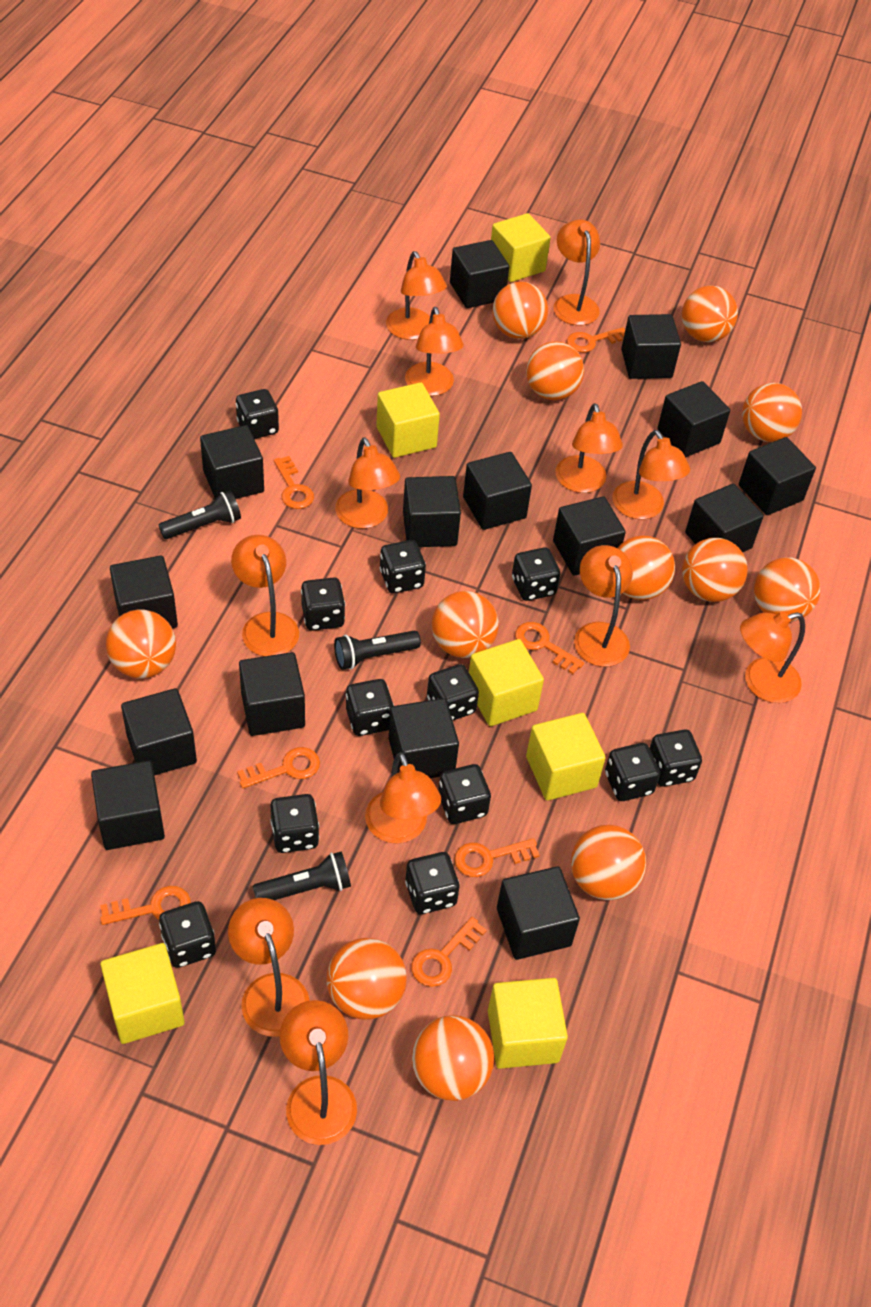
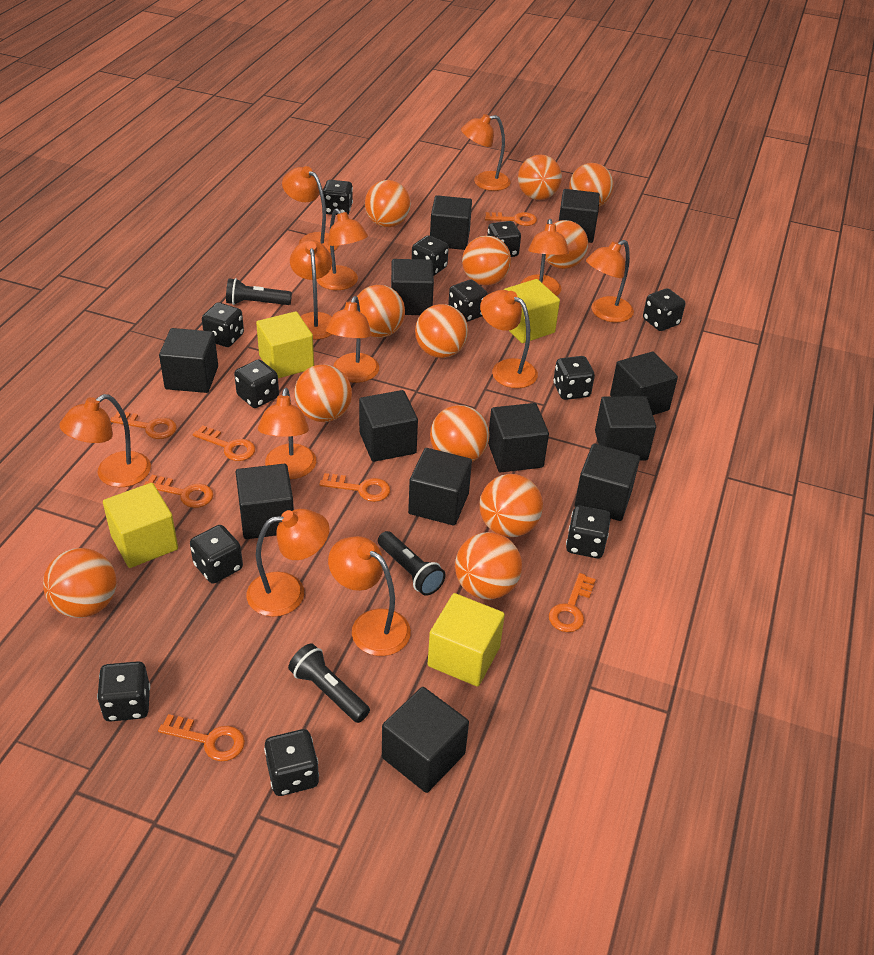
black cube: [91,760,165,850] [110,555,178,629] [121,688,197,776] [200,425,264,499] [239,652,305,736] [389,698,459,778] [403,476,461,547] [450,240,509,308] [463,452,532,530] [497,866,580,960] [553,496,626,576] [621,314,681,379] [658,381,730,457] [685,484,764,552] [739,437,816,515] = 15 -> [159,328,218,393] [236,464,294,539] [359,390,418,462] [382,687,469,793] [391,259,434,315] [408,448,472,525] [430,195,472,250] [488,403,549,472] [559,189,600,243] [574,444,640,521] [595,396,656,461] [610,352,678,415] = 12
yellow cube: [100,943,185,1044] [376,382,440,458] [469,639,544,726] [488,978,568,1069] [491,213,551,282] [526,713,606,801] = 6 -> [103,483,178,568] [256,311,314,378] [428,593,505,687] [504,279,560,343] = 4

